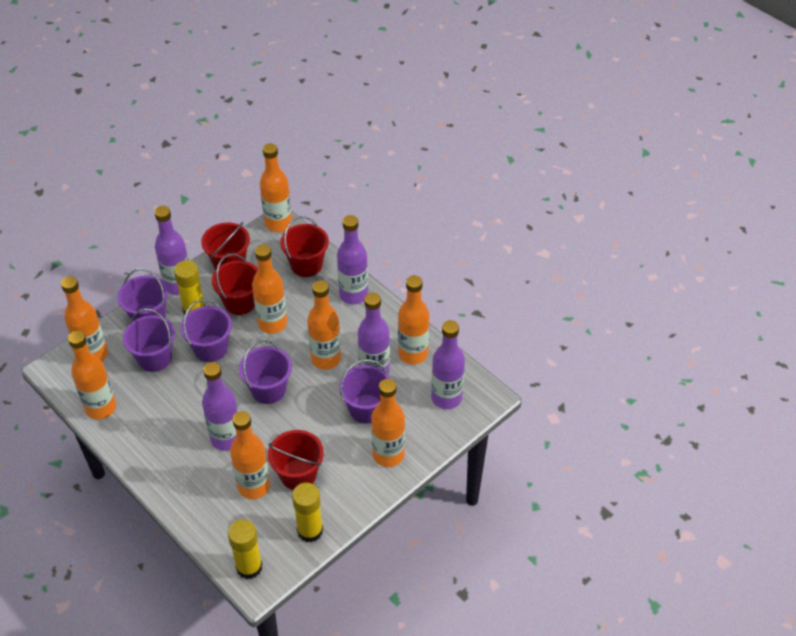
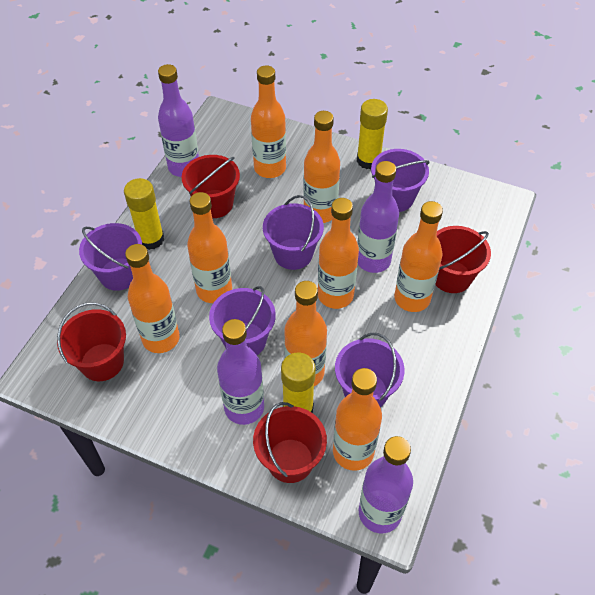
purple bottle: [154,206,189,295] [202,362,238,451] [337,215,368,304] [358,292,390,374] [431,320,465,409] = 5 -> [158,64,199,177] [217,319,264,425] [357,161,399,273] [359,436,413,533] = 4

